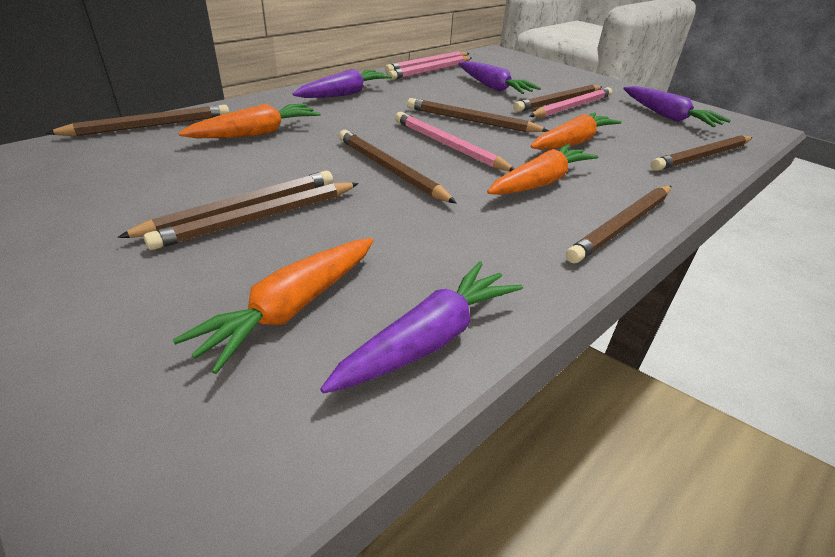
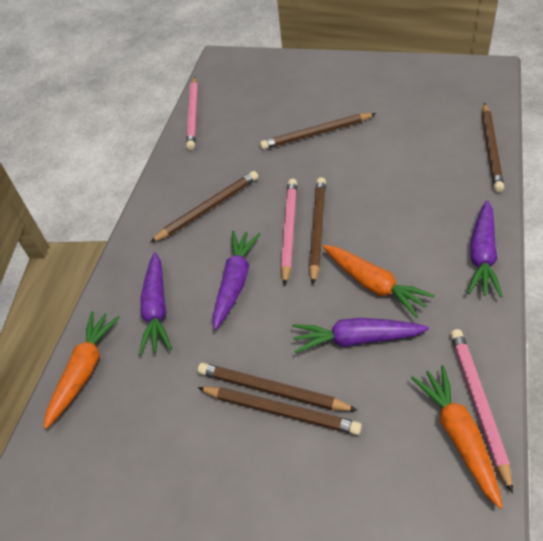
brown pencil: [46,105,229,136] [117,171,333,238] [144,182,359,250] [339,130,457,204] [407,98,549,132] [513,85,602,112] [566,186,671,263] [651,135,753,171] = 8 -> [150,171,259,243] [198,363,358,411] [198,387,362,435] [260,113,376,150] [309,177,326,285] [482,103,504,192] = 6
orange carrot: [173,238,374,374] [178,103,321,138] [487,144,598,195] [530,112,622,150] = 4 -> [44,311,120,429] [323,245,435,318] [411,365,503,509] = 3
pink pencil: [385,51,469,74] [387,56,472,80] [395,112,514,171] [529,87,612,117] = 4 -> [186,76,198,150] [281,179,297,286] [450,329,513,494] = 3

